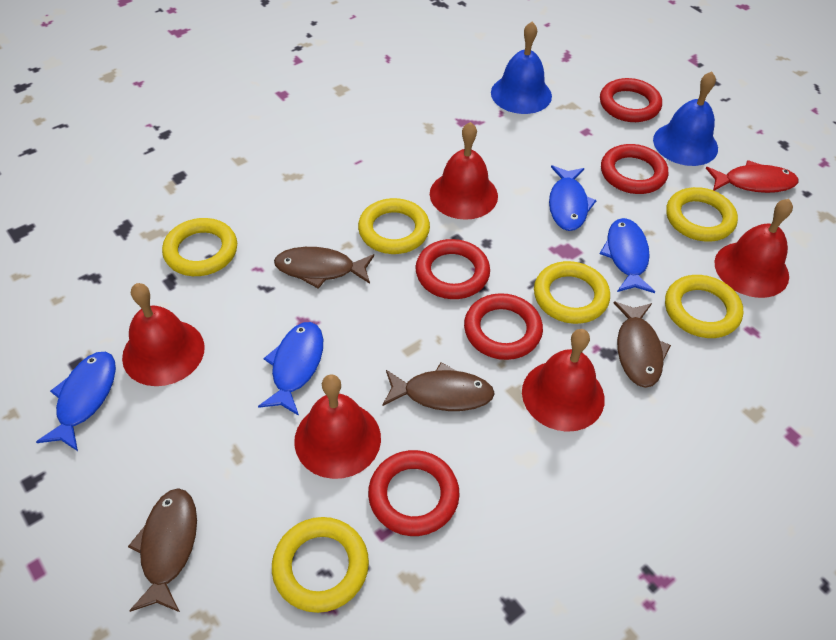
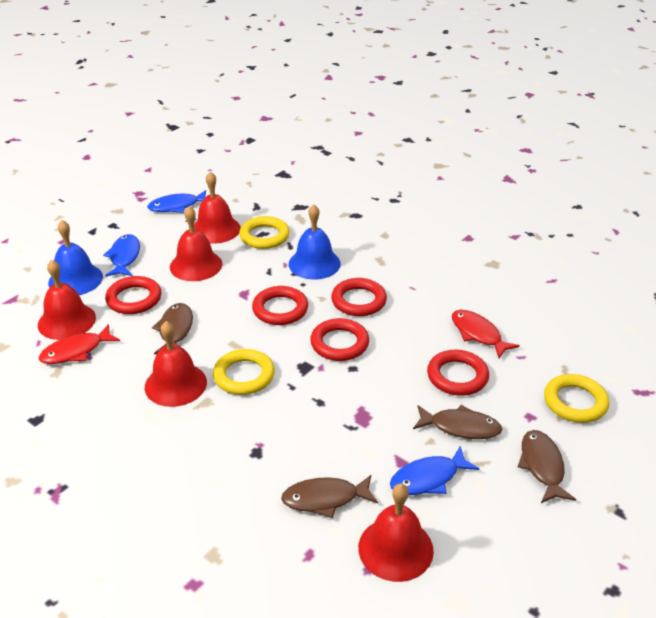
blue fish: [36,352,116,451] [258,322,323,416] [549,165,597,231] [600,218,655,293] = 4 -> [103,234,140,277] [147,190,206,213] [390,446,479,495] = 3
red fish: [706,160,798,193] = 1 -> [39,324,120,364] [452,310,520,358] = 2
yellow ring: [162,218,237,276] [272,517,369,613] [358,198,430,254] [534,261,610,324] [665,275,743,338] [666,187,738,242] = 6 -> [213,349,275,395] [239,216,290,249] [544,374,609,423] = 3

